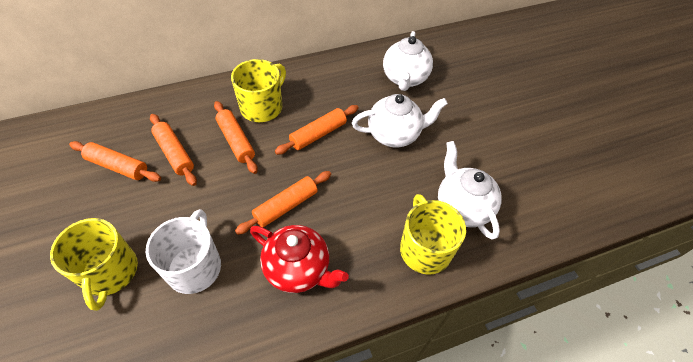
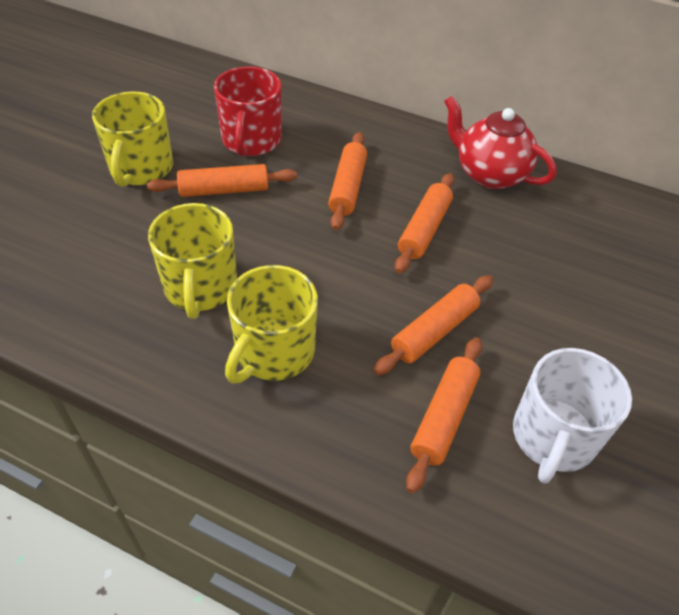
red mug: none = 0 -> [214,66,282,156] = 1
white teapot: [352,94,448,147] [383,31,433,91] [438,141,502,240] = 3 -> none = 0

